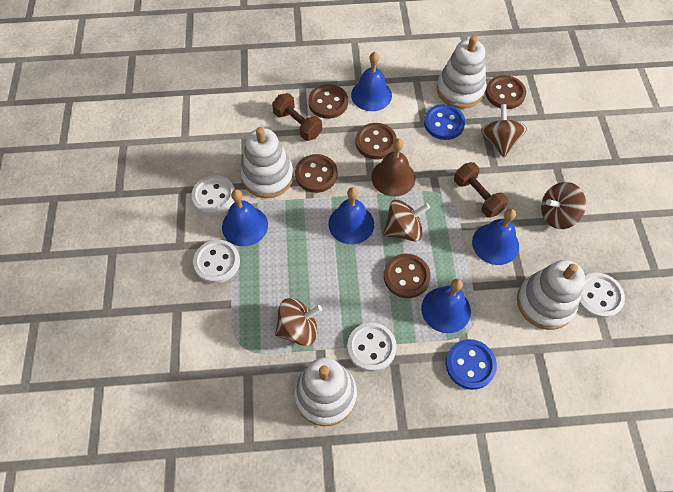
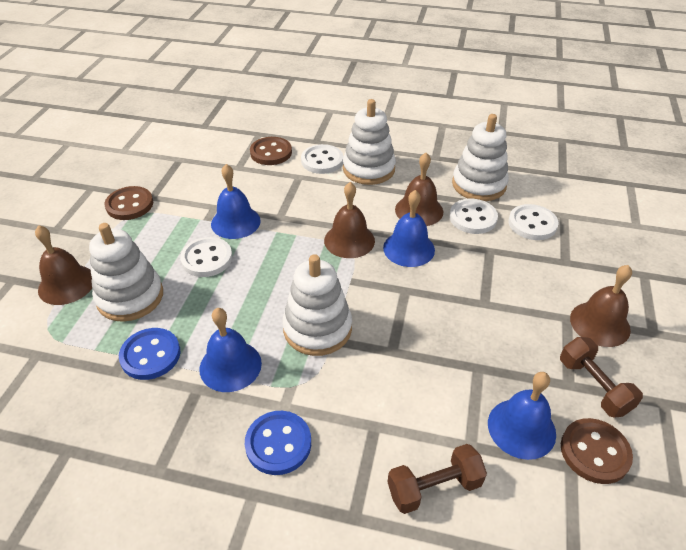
blue bell: [222,189,268,246] [328,187,374,244] [351,52,392,111] [421,279,471,333] [472,208,519,265] = 5 -> [199,308,262,392] [211,164,261,239] [383,190,435,267] [488,372,556,460] = 4
brown bell: [371,138,416,196] = 1 -> [35,225,92,305] [324,182,375,258] [395,153,443,226] [570,265,632,347] = 4
brown button: [295,154,338,193] [308,84,348,119] [356,123,397,159] [384,254,431,298] [485,75,526,109] = 5 -> [104,186,153,220] [250,137,292,165] [561,418,633,484] = 3
brown spinning top: [275,298,322,346] [383,200,430,242] [481,104,527,157] [541,182,586,229] = 4 -> none = 0

